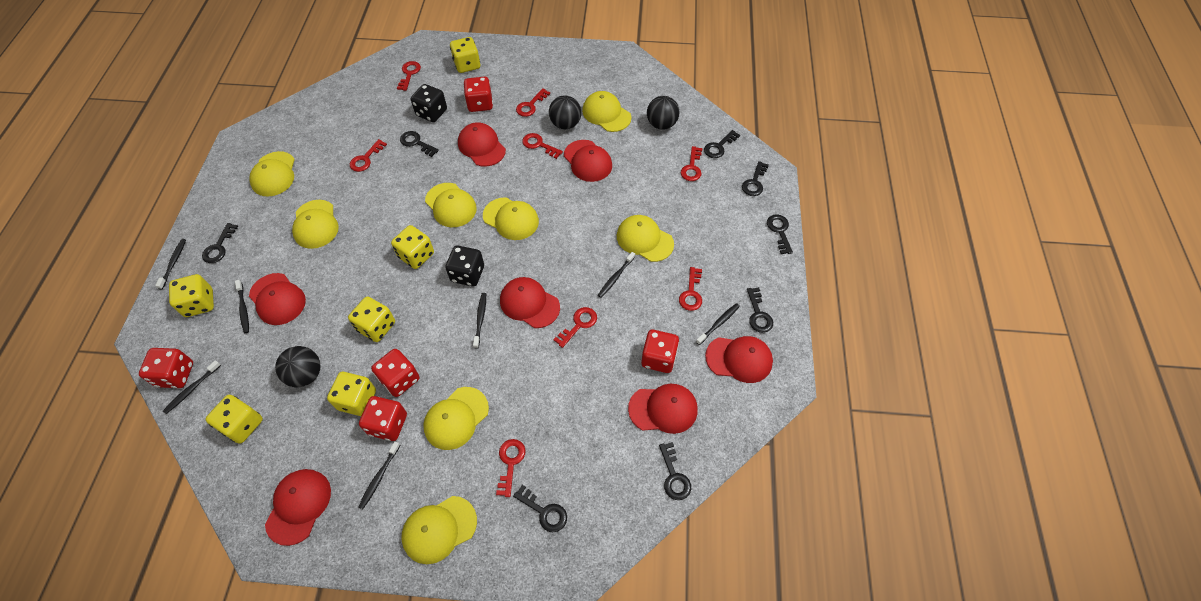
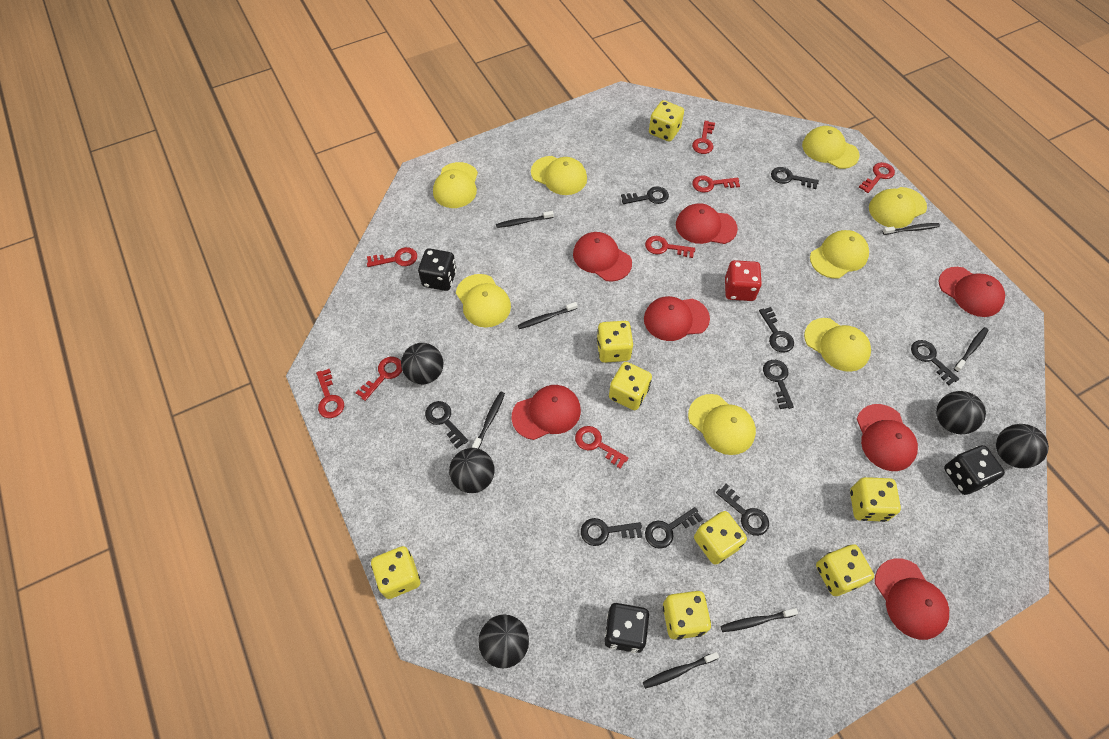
black ball: [275,346,321,387] [549,96,581,129] [647,96,679,130] = 3 -> [401,343,443,384] [449,448,495,493] [478,615,529,669] [936,391,986,434] [996,424,1049,468] = 5
black dice: [411,84,447,122] [445,246,484,286] = 2 -> [418,248,457,291] [604,603,649,653] [944,445,1005,495] = 3
black key: [202,223,238,263] [400,131,439,157] [513,485,567,532] [659,442,691,500] [704,130,740,158] [742,161,769,196] [747,287,773,333] [767,215,793,254] = 8 -> [425,401,468,448] [581,518,642,546] [621,186,669,204] [645,507,703,549] [716,484,769,536] [759,307,794,353] [763,360,794,409] [771,167,819,189] [911,340,959,385] = 9
red dice: [139,348,193,388] [359,396,407,441] [371,349,419,397] [464,76,493,112] [641,330,679,373] = 5 -> [725,260,762,301] = 1
yellow dice: [169,274,214,317] [205,395,263,444] [327,372,376,416] [348,296,395,342] [391,225,434,269] [450,37,480,73] = 6 -> [371,546,420,599] [597,321,633,363] [609,362,652,410] [649,100,684,142] [663,591,711,640] [694,511,747,565] [816,544,874,596] [850,477,901,522] = 8

